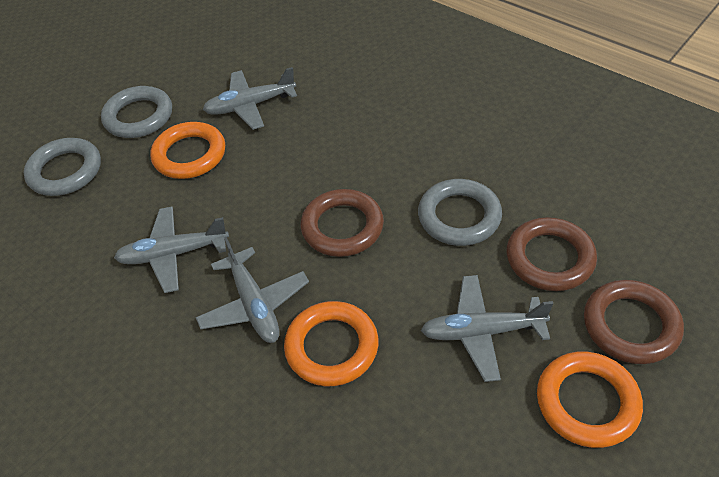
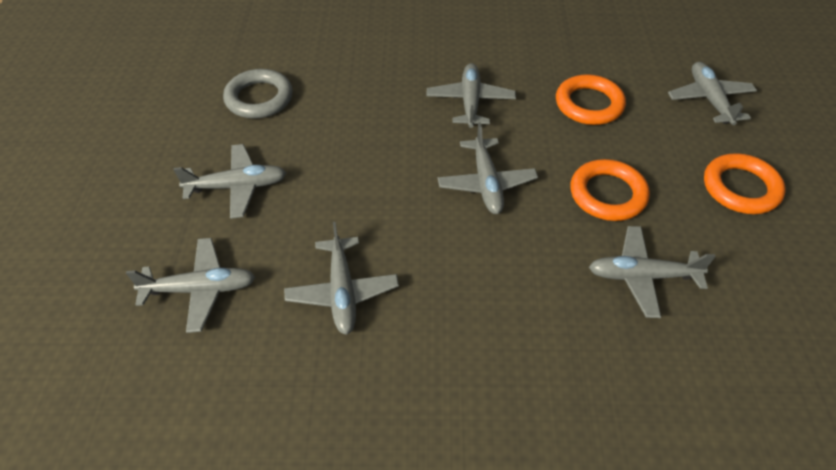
brown ring: [301,189,384,257] [507,217,597,291] [584,280,684,364] = 3 -> none = 0
grey plane: [114,207,229,293] [196,237,309,343] [203,67,297,130] [421,275,553,382] = 4 -> [126,238,255,333] [173,144,286,219] [284,222,399,335] [426,63,516,128] [438,122,538,214] [589,226,716,318] [668,62,757,125] = 7
grey ring: [24,138,101,196] [101,86,172,138] [418,179,502,246] = 3 -> [223,69,293,119] = 1

